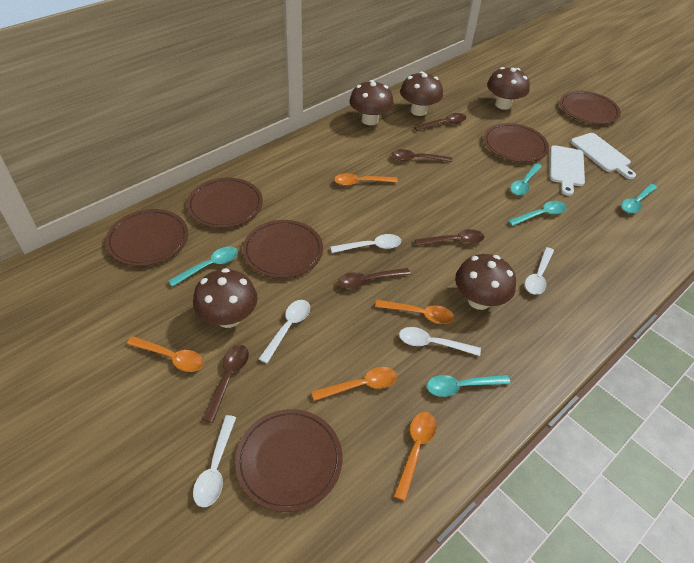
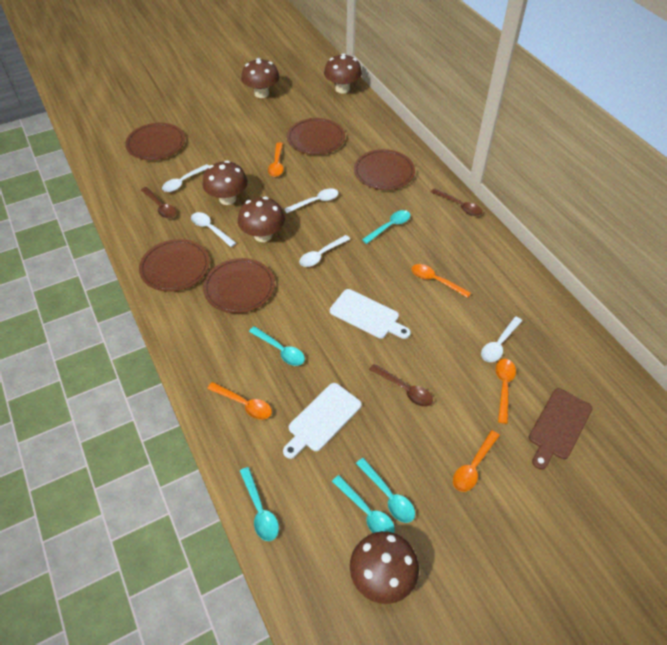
brown cutting board: none = 0 -> [529,388,593,470] = 1
brown plate: [105,209,188,266] [187,177,263,228] [235,409,342,512] [243,220,323,278] [484,123,549,162] [560,91,621,125] = 6 -> [125,123,185,160] [139,239,210,292] [203,258,275,313] [287,118,345,155] [354,149,415,190] = 5
brown spoon: [202,345,249,423] [338,268,411,289] [392,149,452,162] [414,113,466,131] [415,229,485,246] = 5 -> [141,187,176,218] [369,364,433,407] [431,188,482,216] = 3

